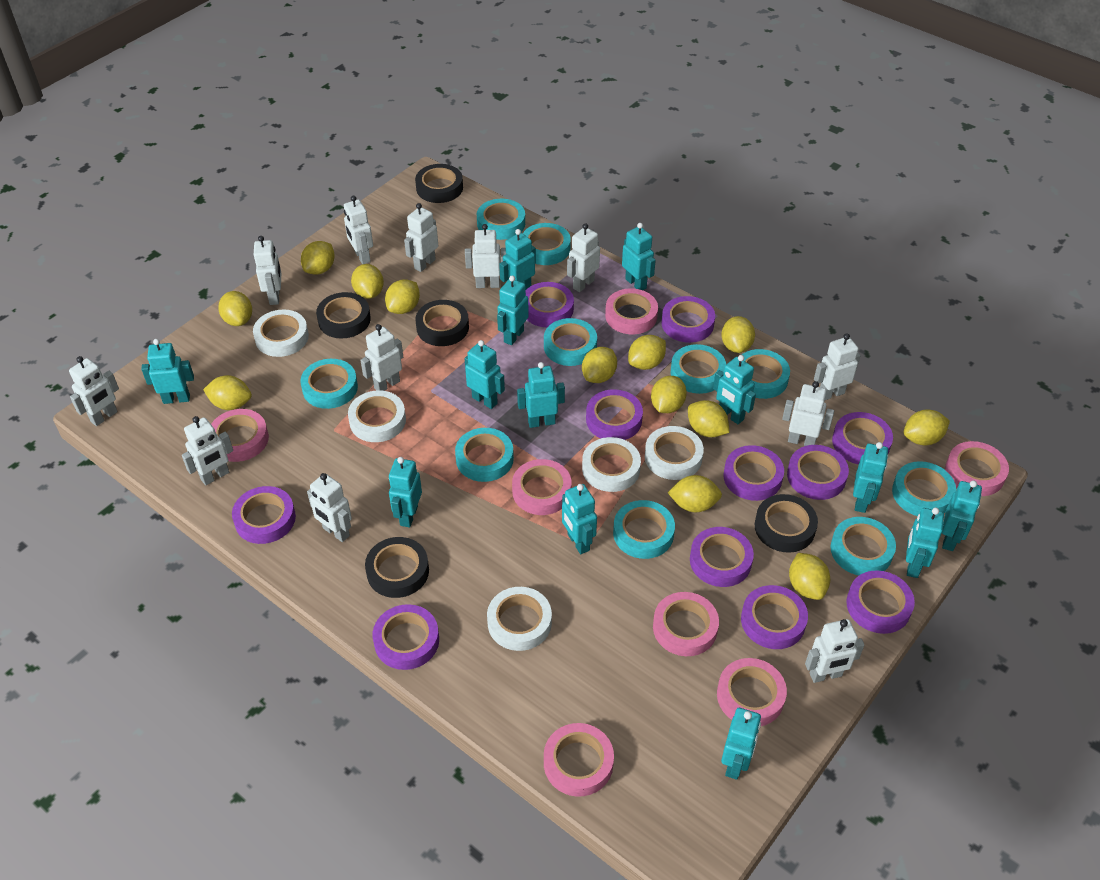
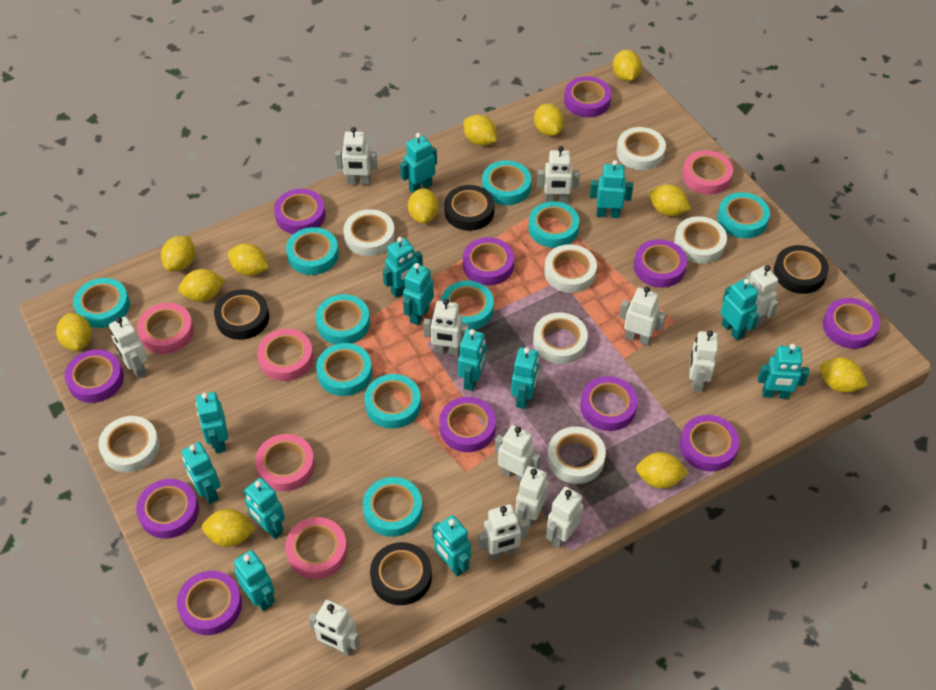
black tape: [316,292,371,339] [365,537,429,598] [415,164,463,203] [416,300,469,346] [755,494,818,553] = 5 -> [214,289,269,340] [370,542,432,605] [444,185,494,231] [773,245,829,294] = 4
pink tape: [211,409,269,462] [512,459,571,515] [544,723,614,797] [605,288,658,334] [653,592,719,656] [717,658,787,726] [945,441,1009,496] = 7 -> [137,303,194,354] [255,434,315,491] [257,329,313,381] [285,517,347,579] [682,150,733,195] = 5
white tape: [253,310,309,357] [348,390,406,442] [487,587,552,651] [582,437,641,492] [645,426,704,480] = 5 -> [99,416,160,473] [344,209,395,256] [533,312,588,364] [544,244,597,293] [547,427,606,484] [617,127,666,170] [674,216,727,264] = 7
yellow lemon: [203,375,252,410] [218,291,252,326] [301,241,335,275] [351,264,384,299] [385,279,420,314] [582,347,617,383] [628,335,666,370] [651,376,687,413] [668,475,722,512] [688,400,729,437] [721,316,755,353] [789,553,830,600] [904,410,950,445] = 13 -> [56,313,91,351] [161,236,195,271] [178,269,225,302] [202,509,255,547] [228,243,269,276] [408,188,439,223] [464,114,497,146] [534,104,564,136] [613,50,642,81] [636,452,689,489] [649,184,691,216] [820,357,868,393] = 12

